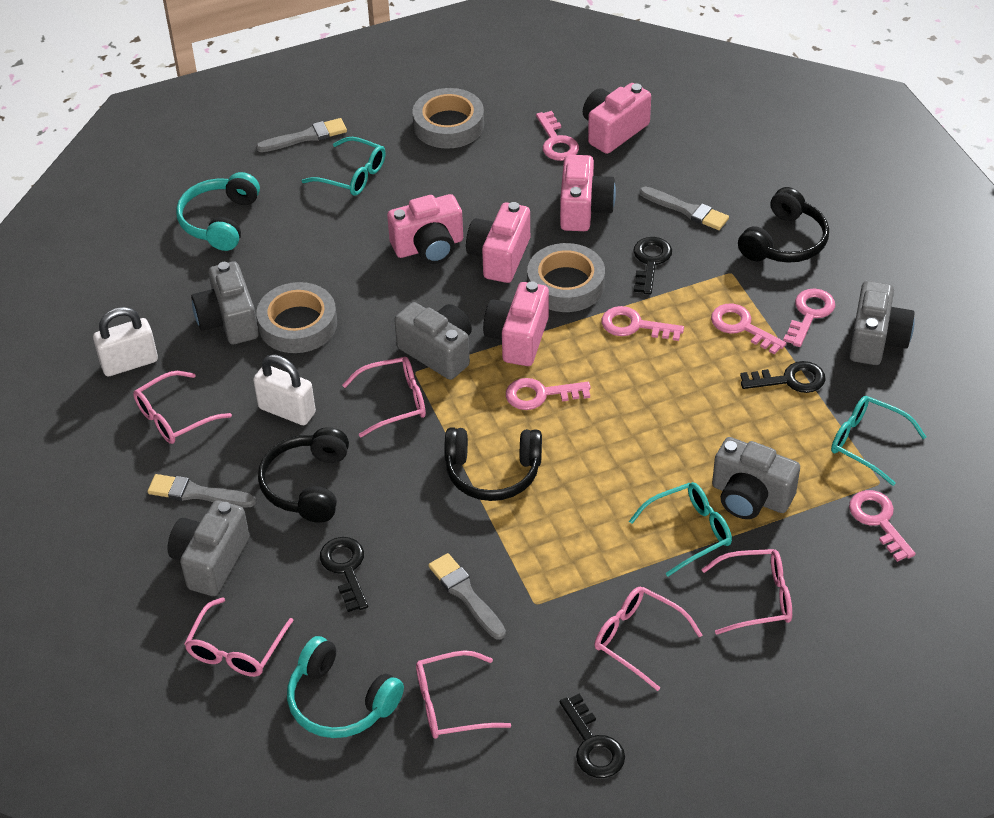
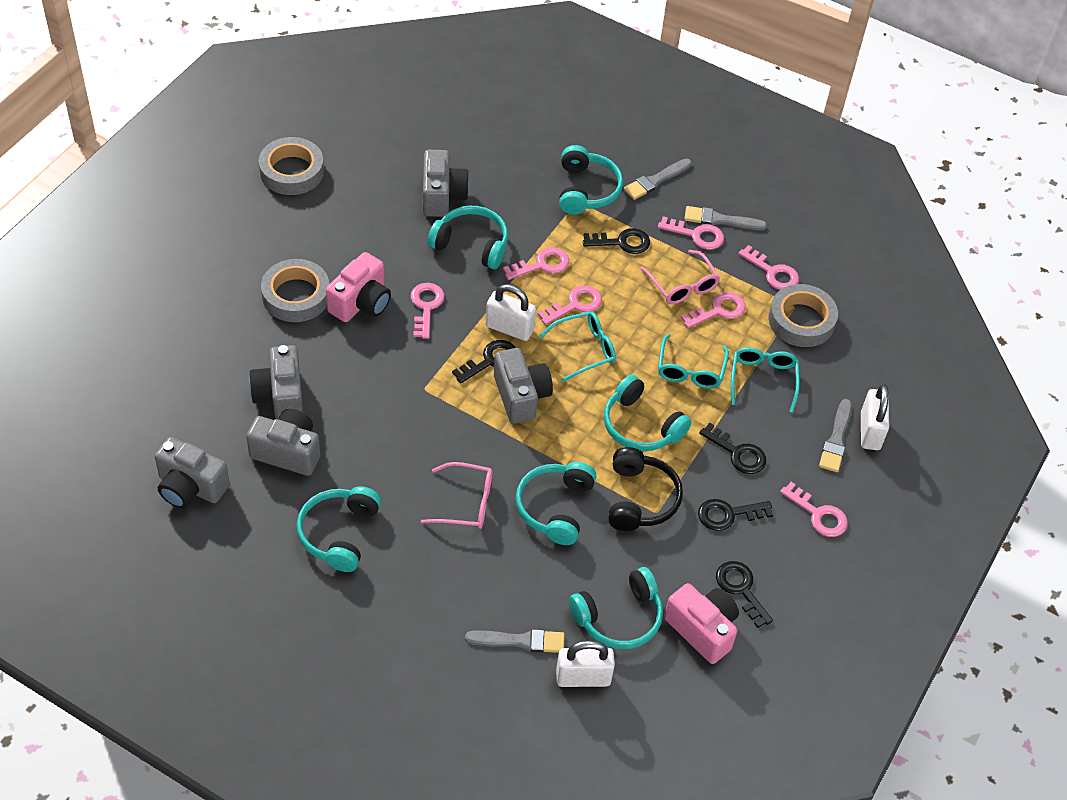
black headphones: [258,427,349,523] [444,428,542,501] [738,187,829,263] = 3 -> [609,447,683,531] = 1
black key: [320,537,368,612] [560,693,625,778] [633,237,672,295] [740,361,826,393] = 4 -> [452,340,515,384] [583,228,650,254] [698,499,773,531] [699,423,766,474] [716,561,773,628] = 5
pink camera: [387,194,463,264] [466,202,530,283] [483,281,549,366] [560,155,616,231] [583,83,651,154] = 5 -> [326,252,391,322] [664,583,739,664] = 2
pink glasses: [133,371,232,444] [184,597,294,677] [342,357,426,438] [416,650,511,739] [594,587,702,691] [701,549,792,635] = 6 -> [420,462,492,529] [640,250,720,304] = 2
pink key: [506,378,591,410] [536,111,579,161] [602,306,684,341] [711,303,786,355] [783,288,835,347] [849,490,916,562] = 6 -> [410,283,444,339] [503,247,569,280] [538,285,602,325] [658,216,724,250] [681,292,746,328] [738,245,799,290] [780,482,848,537] = 7
turquoise headphones: [176,172,260,251] [287,636,404,738] = 2 -> [296,486,381,572] [428,206,508,269] [515,462,596,545] [559,145,623,215] [569,567,663,649] [604,374,691,451] = 6
white padlock: [93,307,158,376] [253,354,316,425] = 2 -> [486,284,536,341] [556,640,615,687] [861,384,889,450] = 3

